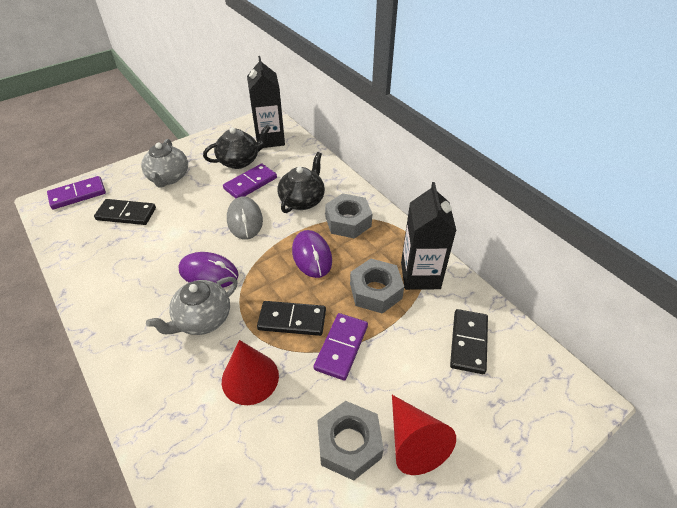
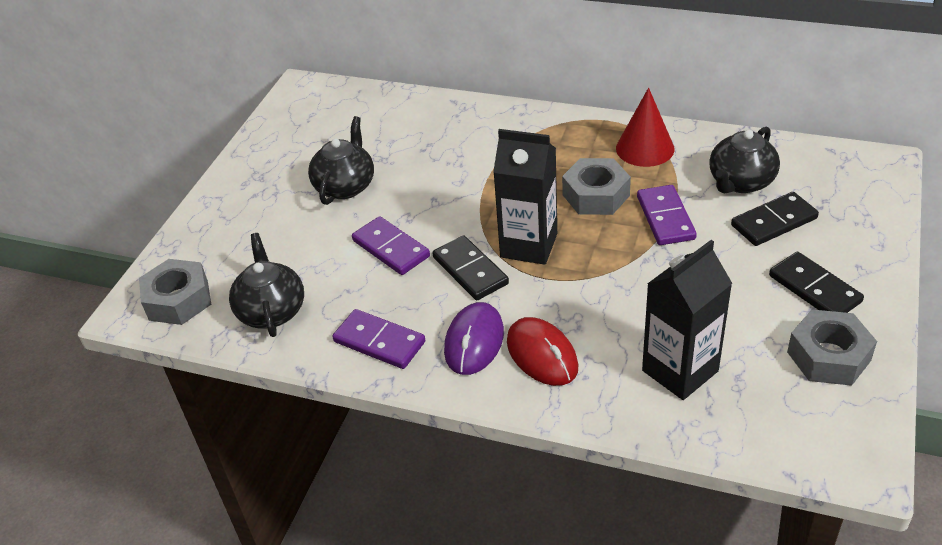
black teapot: [203,125,271,169] [278,152,325,213] = 2 -> [229,233,304,337] [308,116,374,205] [709,127,780,193] = 3
grey mouse: [227,197,263,240] = 1 -> none = 0
grey teapot: [141,139,188,188] [146,277,238,335] = 2 -> none = 0
purple mouse: [178,252,239,288] [292,230,332,278] = 2 -> [444,302,504,375] = 1
red cone: [222,340,279,405] [392,395,456,475] = 2 -> [616,88,674,167] = 1
red mouse: none = 0 -> [507,317,578,386] = 1

